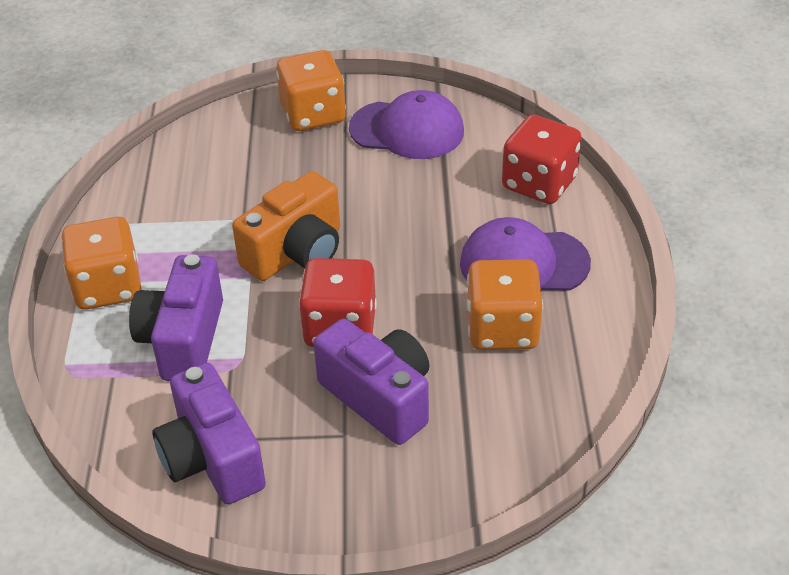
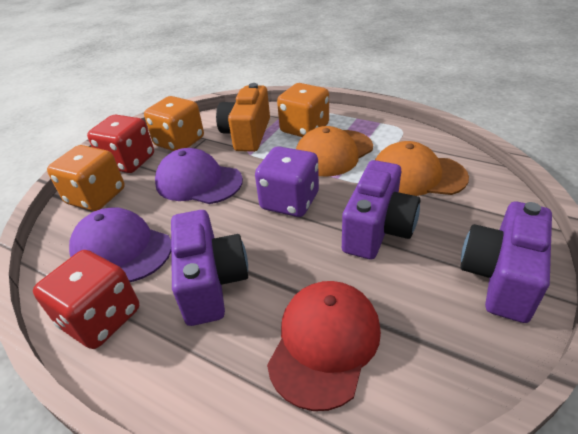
orange cap: none = 0 -> [296,126,373,177] [375,141,469,196] = 2
purple dice: none = 0 -> [255,146,319,217] = 1
red cap: none = 0 -> [267,281,381,411] = 1

